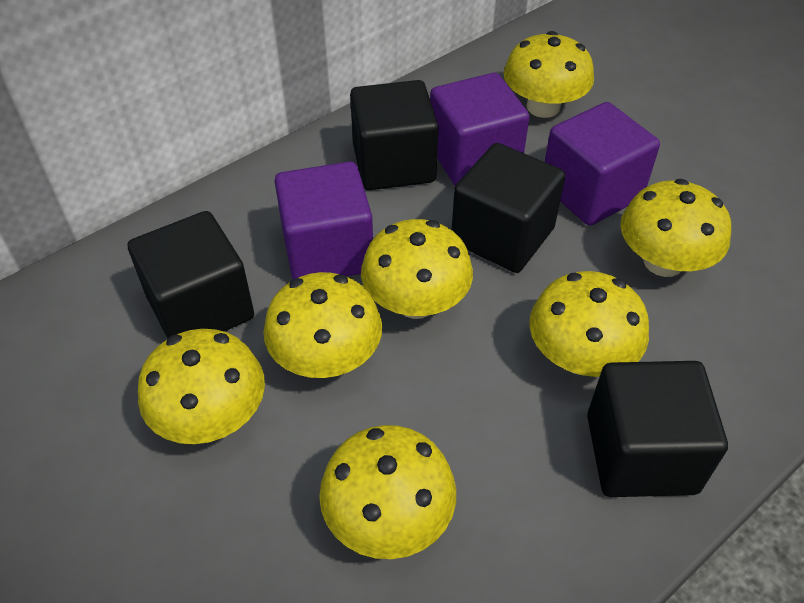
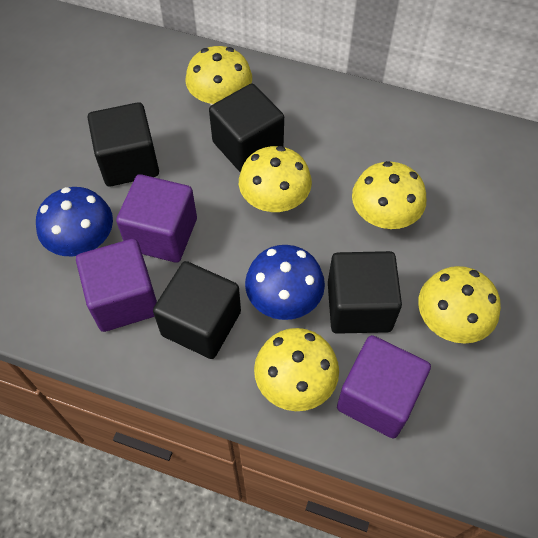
blue mushroom: none = 0 -> [36,187,113,256] [245,245,325,320] = 2
yellow mushroom: [138,329,265,444] [264,272,382,378] [319,425,456,559] [361,219,473,319] [504,31,594,118] [529,271,649,377] [621,179,731,277] = 7 -> [186,46,252,105] [239,146,312,212] [254,328,339,411] [352,161,426,229] [418,266,501,344] = 5

